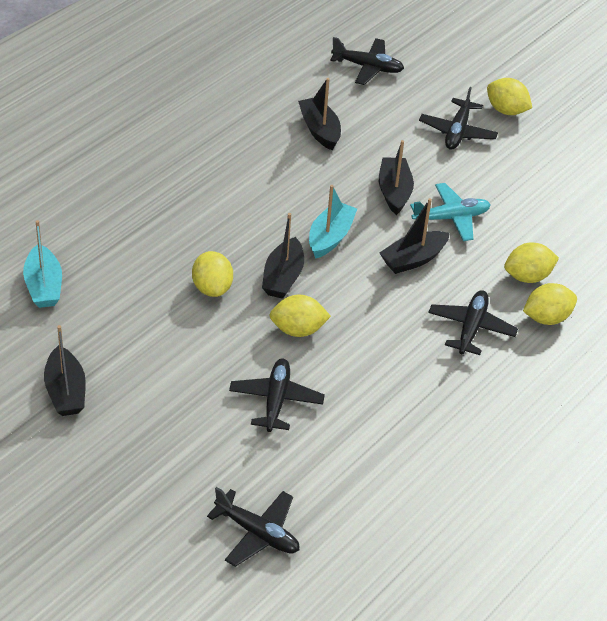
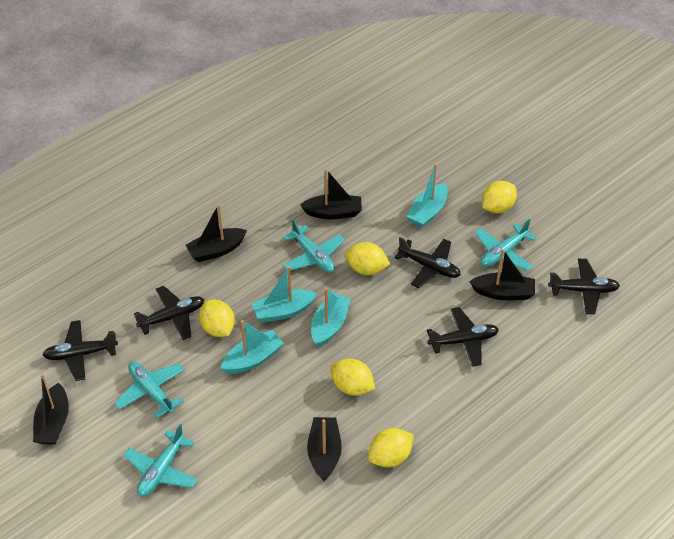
turquoise boat: [23,220,62,308] [309,185,357,259] = 2 -> [221,320,284,374] [251,266,317,323] [311,288,351,347] [406,164,448,228] = 4
turquoise plane: [410,183,491,241] = 1 -> [114,362,184,418] [123,424,197,497] [283,219,345,273] [475,219,537,271] = 4

